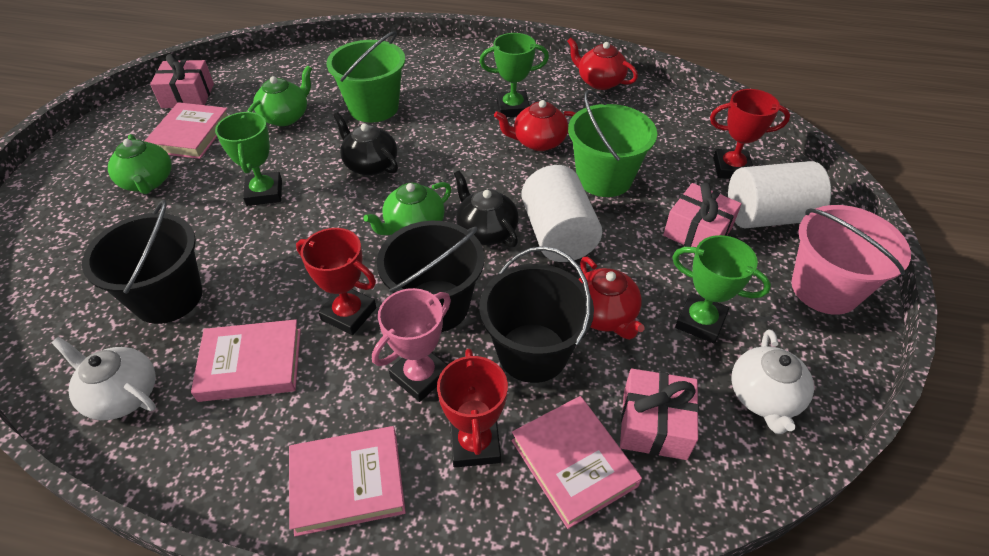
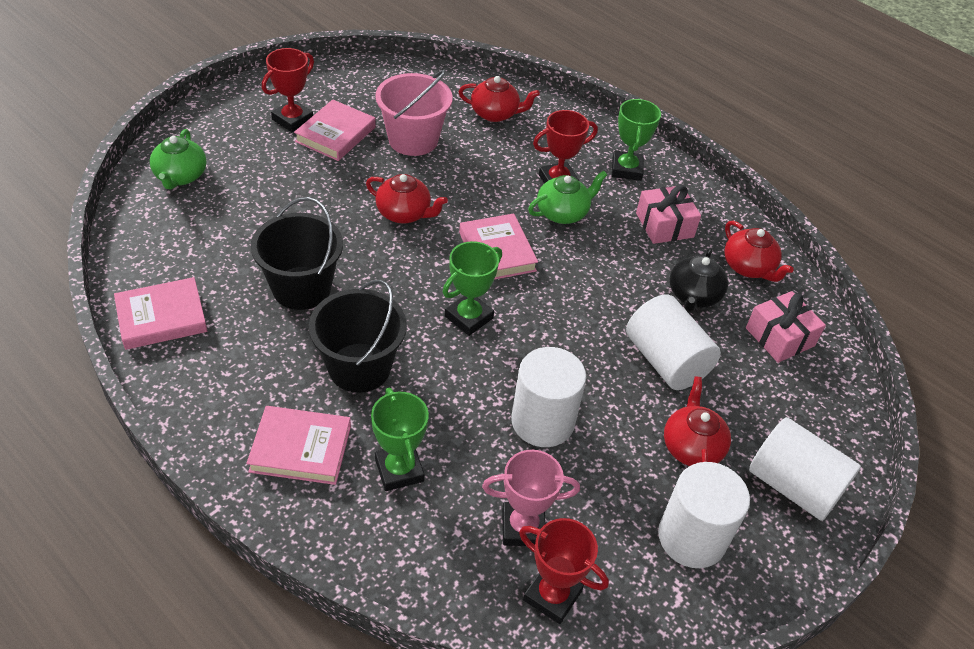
black bucket: [82,200,202,324] [377,221,484,332] [480,246,594,383] = 3 -> [251,197,343,310] [309,280,407,393] = 2
black teapot: [333,112,398,176] [454,171,519,248] = 2 -> [670,248,728,312] = 1
green bucket: [327,31,405,122] [568,90,657,197] = 2 -> none = 0
green teapot: [108,134,172,194] [247,65,312,126] [363,182,451,235] = 3 -> [150,129,207,189] [528,171,607,224] = 2
pink gift: [150,54,214,108] [620,369,699,460] [663,183,742,247] = 3 -> [636,185,701,244] [746,291,826,363] = 2
red teapot: [494,100,576,151] [567,38,638,90] [579,257,645,340] = 3 -> [366,174,448,223] [459,76,540,122] [664,377,731,466] [724,221,794,282] = 4
white cylinder: [521,165,602,262] [728,161,831,228] = 2 -> [511,347,586,447] [626,294,721,390] [658,462,750,568] [749,417,861,521] = 4
white teapot: [52,337,156,420] [731,329,814,434] = 2 -> none = 0

